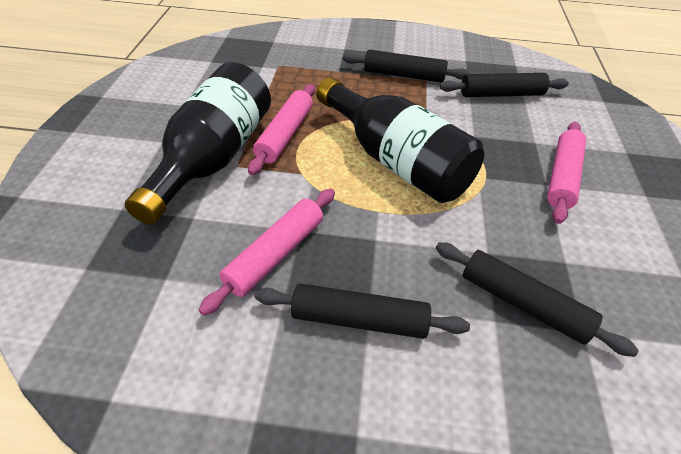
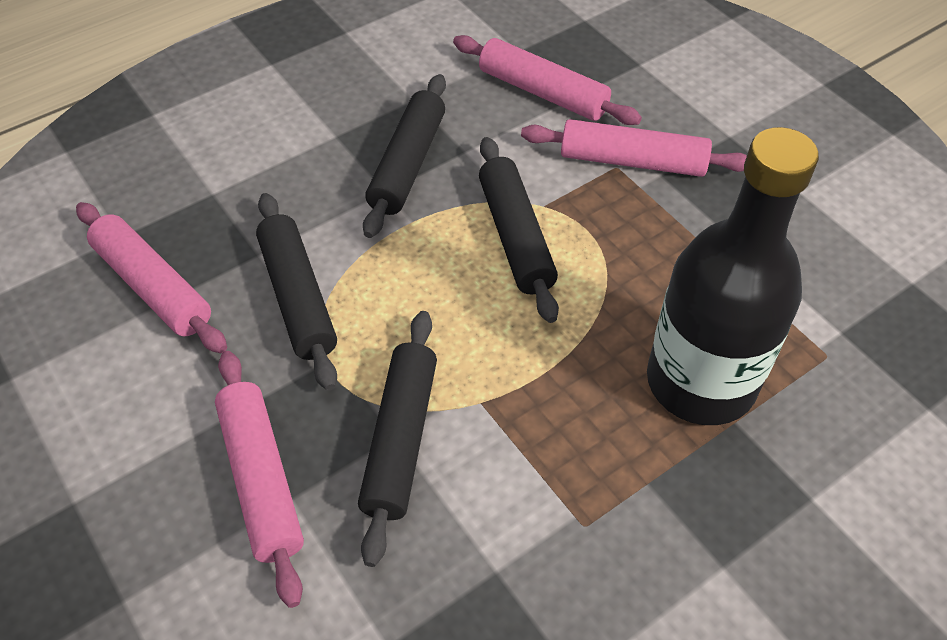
black bottle: [125,62,271,225] [316,77,484,203] = 2 -> [647,127,819,425] = 1
pink rolling pin: [199,189,335,316] [248,84,315,175] [547,122,586,224] = 3 -> [76,202,227,353] [215,351,304,608] [453,35,642,125] [521,119,747,177] = 4

